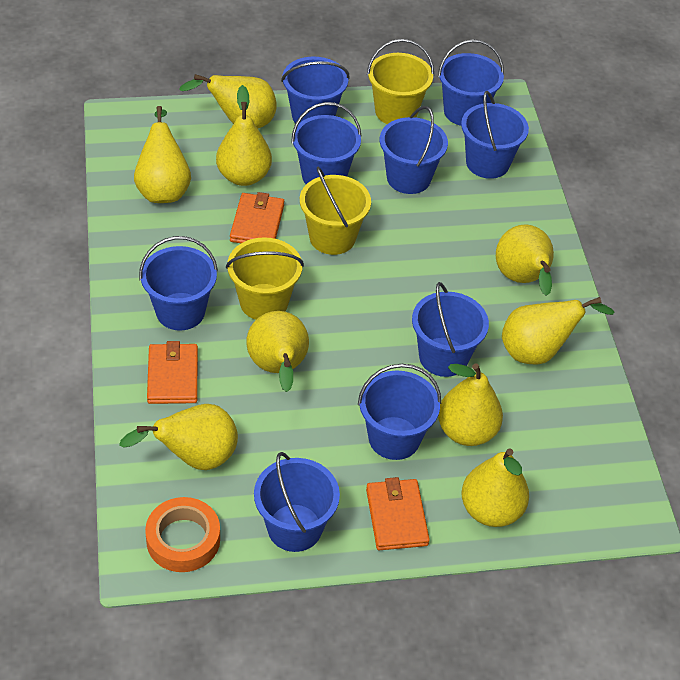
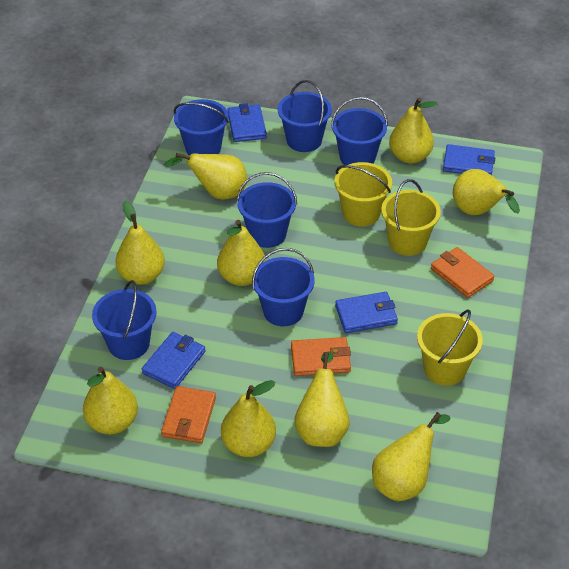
blue bucket: [139,236,218,331] [254,452,340,552] [281,57,349,123] [291,102,362,184] [358,364,441,460] [380,106,448,194] [412,282,489,377] [438,39,504,126] [461,91,529,179] = 9 -> [92,280,157,360] [174,99,229,156] [237,172,297,248] [252,248,315,326] [278,80,332,152] [331,97,388,165] = 6
blue wallet: none = 0 -> [142,332,206,389] [227,103,267,142] [335,292,398,333] [443,144,495,175] = 4
orange tape: [145,497,220,572] = 1 -> none = 0

